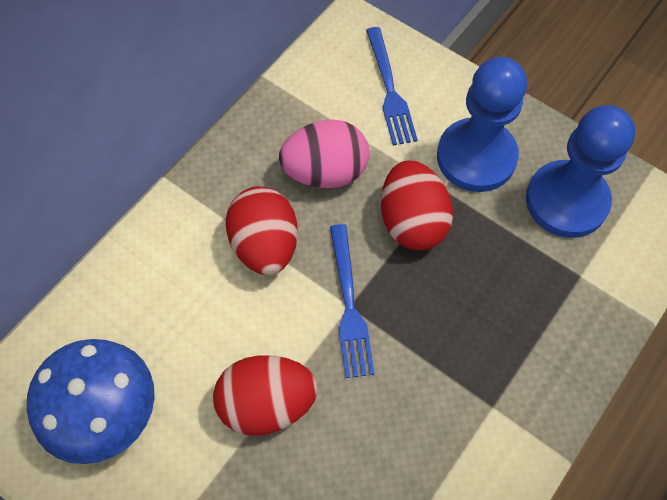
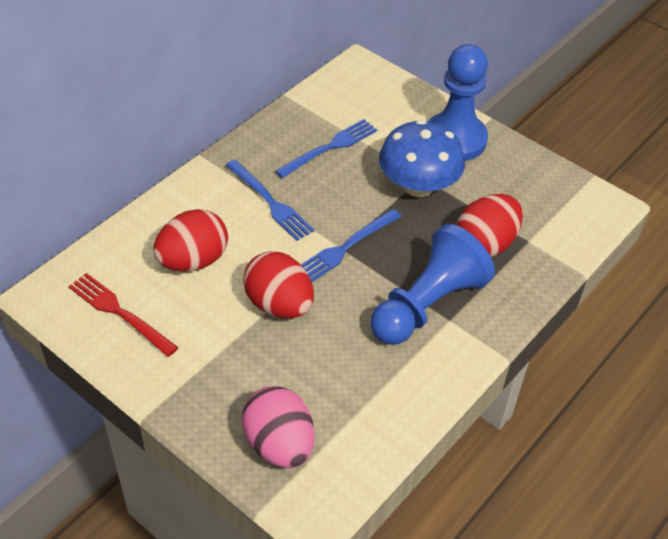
blue fork: [330,224,375,378] [366,27,418,146] = 2 -> [226,160,314,241] [275,119,377,178] [301,209,402,282] = 3
red fork: none = 0 -> [69,273,179,357] = 1

